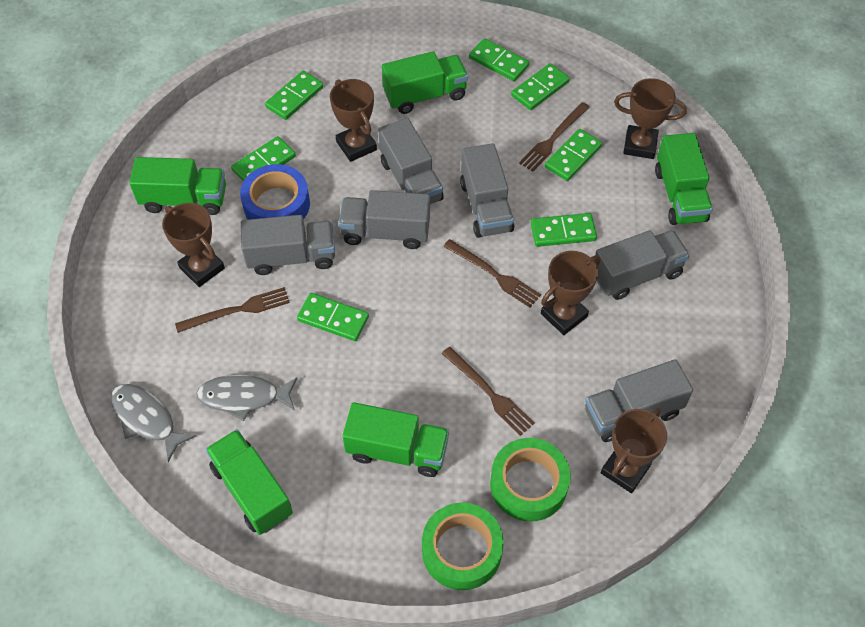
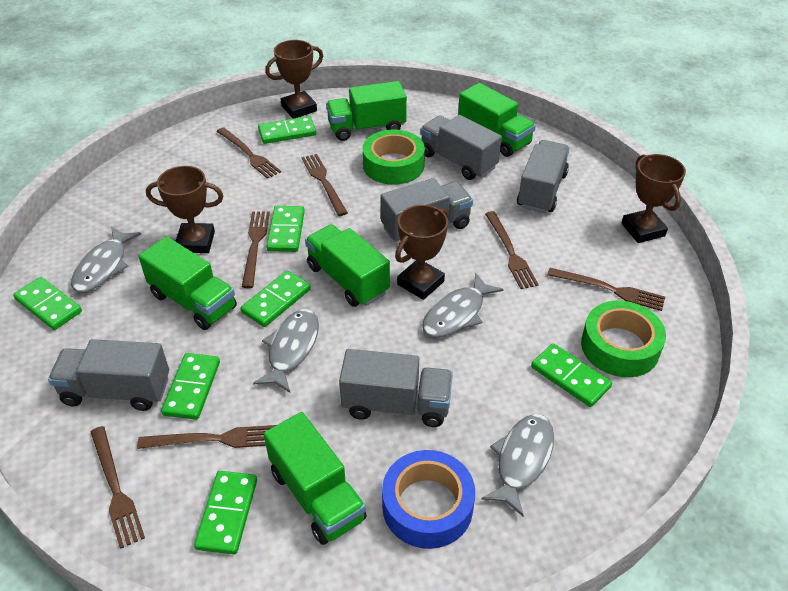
brown fork: [175,287,290,333] [441,347,535,436] [443,239,541,308] [519,102,590,172] = 4 -> [91,426,145,549] [137,425,276,449] [216,127,281,179] [242,212,270,288] [301,154,348,216] [485,211,539,289] [547,268,665,311] = 7
brown trophy: [162,203,225,287] [330,79,377,162] [541,251,600,335] [601,407,667,493] [614,78,687,159] = 5 -> [146,166,223,253] [265,40,323,118] [395,205,448,300] [622,154,686,243] = 4
grey fish: [111,384,196,462] [196,375,297,421] = 2 -> [71,227,141,293] [253,309,319,393] [422,273,504,337] [481,414,554,517] = 4
grey truck: [241,215,335,275] [339,190,430,249] [378,118,444,204] [460,143,514,238] [585,359,693,442] [594,230,690,300] = 6 -> [48,339,169,411] [339,349,453,427] [381,178,473,242] [420,115,502,180] [517,140,570,213] = 5

